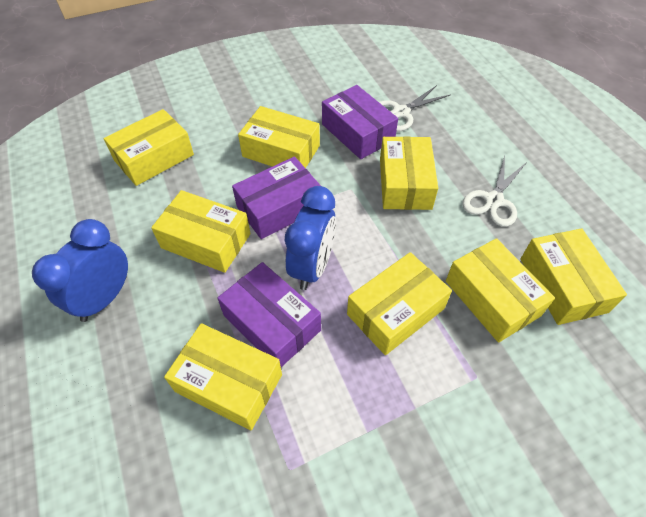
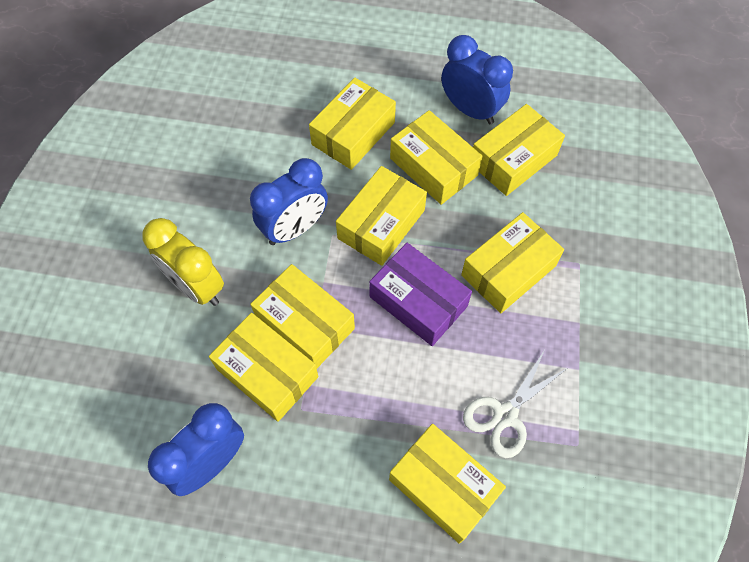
blue clock: [32,219,128,322] [285,186,336,290] = 2 -> [148,403,244,496] [250,158,328,245] [441,35,513,124] = 3
purple box: [217,262,321,367] [232,156,321,239] [322,85,398,159] = 3 -> [369,243,472,346] = 1
white scissors: [379,85,450,132] [462,156,527,227] = 2 -> [463,351,566,458] = 1
yellow clock: none = 0 -> [142,218,224,306] = 1

